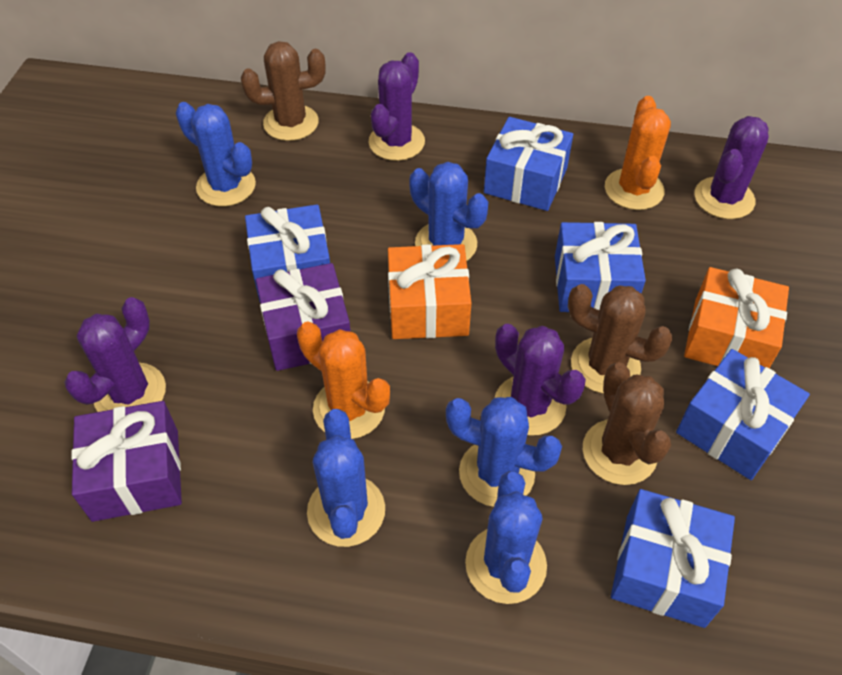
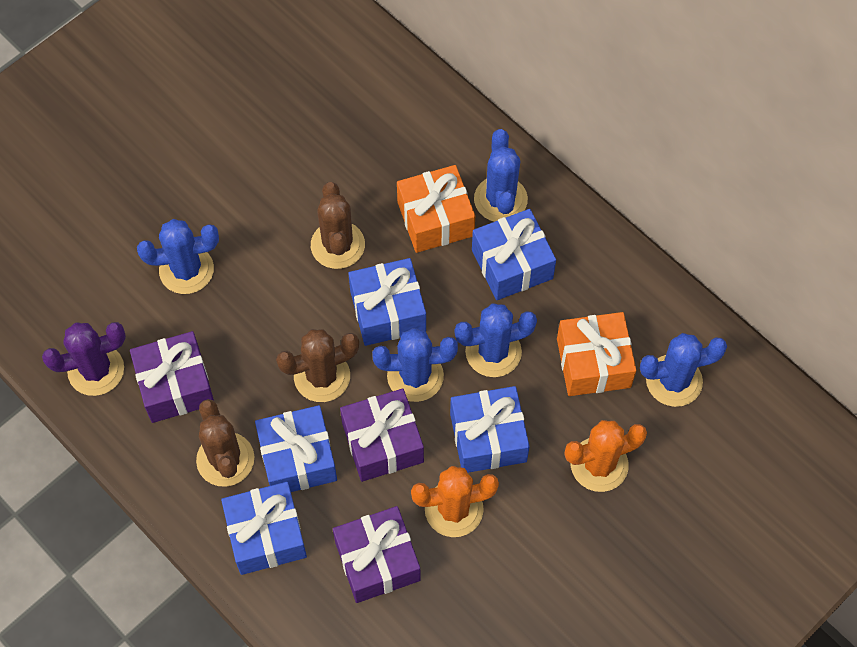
purple cactus: [64,297,166,412] [368,52,425,161] [495,324,586,436] [694,116,768,219] = 4 -> [42,322,126,396] = 1
purple gift: [71,401,182,522] [256,263,351,371] = 2 -> [130,331,214,423] [333,506,421,603] [340,389,424,482] = 3

